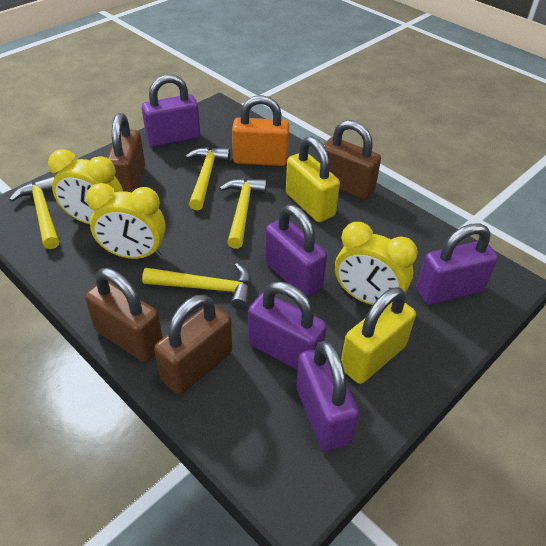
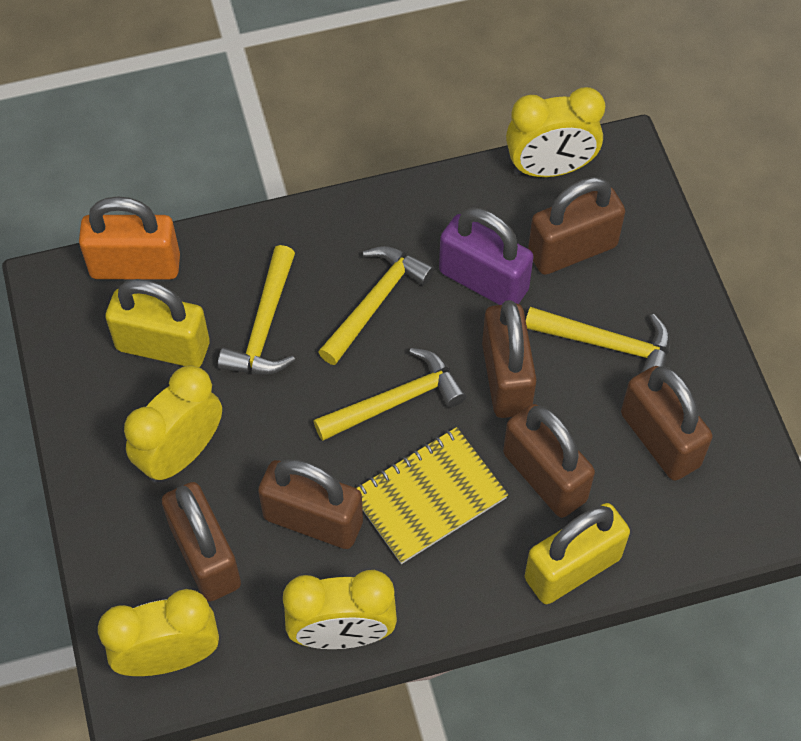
brown padlock: [85,268,163,362] [107,113,145,192] [154,294,232,395] [323,120,381,200] = 4 -> [162,482,241,602] [258,459,363,549] [482,300,537,418] [503,404,595,518] [528,177,625,275] [621,366,713,481] = 6
purple padlock: [142,74,200,147] [248,282,327,370] [265,205,327,297] [296,340,359,451] [416,223,498,305] = 5 -> [439,208,534,305] = 1
yellow clock: [48,149,123,224] [86,183,166,259] [335,222,418,305] = 3 -> [98,589,219,676] [124,365,222,483] [283,570,397,649] [506,87,605,177] = 4
yellow notebook: none = 0 -> [356,427,508,564] = 1

